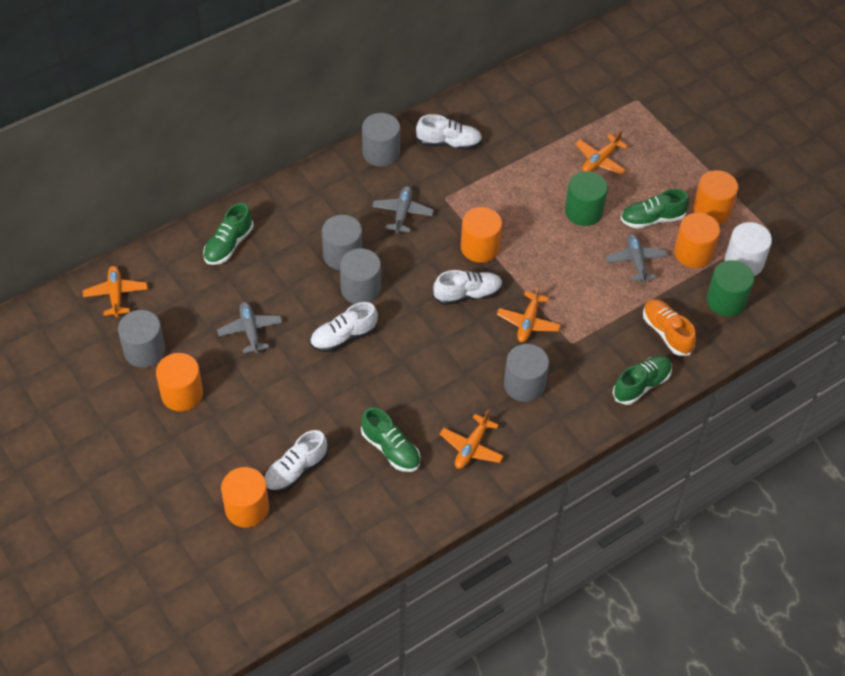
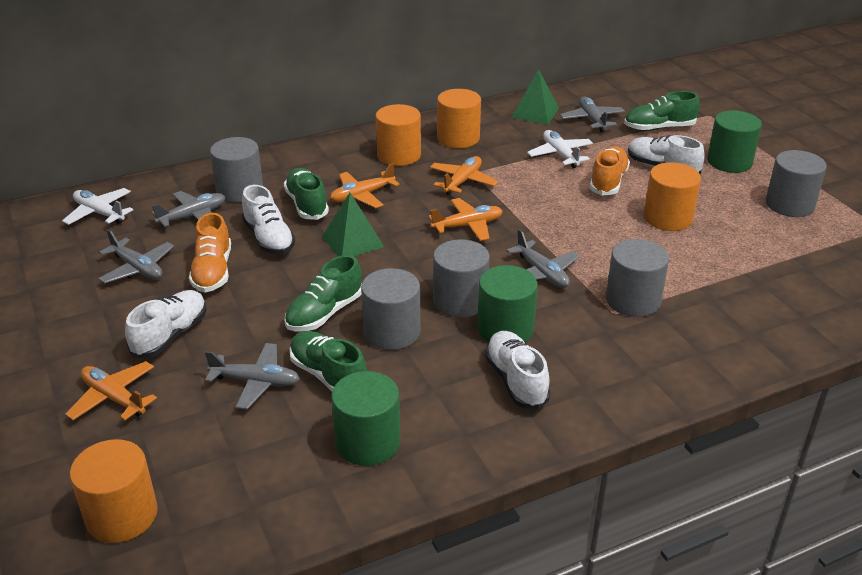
green cylinder: [565,171,608,226] [707,260,754,317] = 2 -> [331,371,400,466] [477,265,538,342] [707,110,762,173] = 3
green pyramid: none = 0 -> [322,193,384,256] [511,69,559,124] = 2
grey plane: [217,302,282,354] [372,186,434,233] [606,233,668,283] = 3 -> [98,229,174,283] [151,191,225,227] [205,343,300,410] [506,229,580,288] [560,97,625,132] = 5
orange cylinder: [156,353,203,411] [221,467,269,528] [461,207,502,263] [674,213,720,268] [693,170,738,224] = 5 -> [70,439,158,543] [376,104,421,166] [437,89,481,148] [644,162,701,231] = 4
orange shoe: [643,299,696,356] = 1 -> [189,213,231,292] [590,146,630,196] = 2
white cylinder: [725,222,772,276] = 1 -> none = 0
white plane: none = 0 -> [62,188,133,225] [527,130,593,168] = 2

